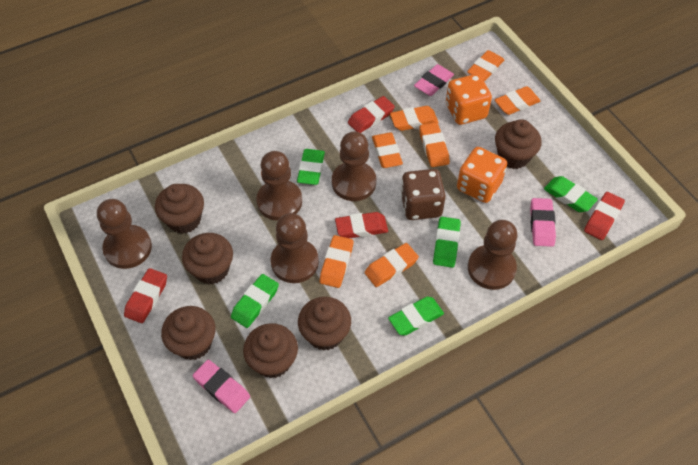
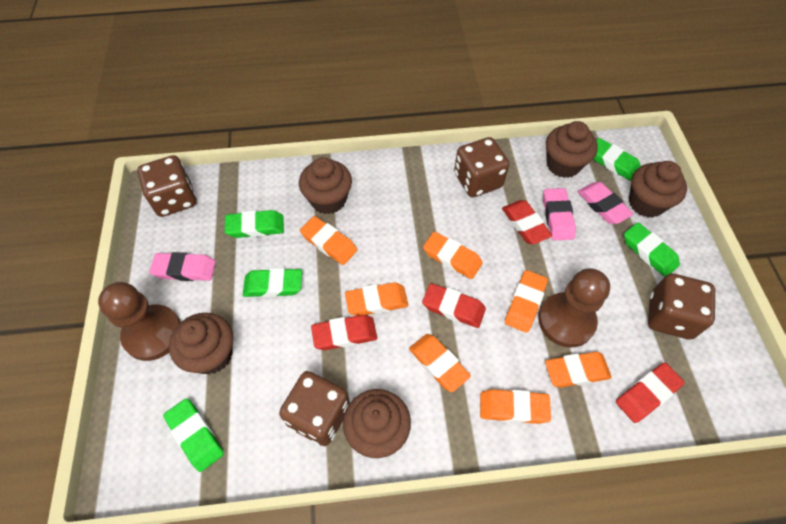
brown cupcake: [155,184,204,234] [161,306,216,360] [182,233,233,285] [243,323,298,378] [298,297,351,351] [495,119,541,169] = 6 -> [169,313,233,375] [299,157,352,214] [343,389,411,458] [546,121,598,178] [629,161,687,218] = 5
brown dice: [401,169,446,220] = 1 -> [137,155,196,217] [279,371,350,446] [454,137,509,197] [648,273,715,339] = 4
brown pawn: [97,199,152,269] [256,151,302,221] [271,213,319,283] [332,131,376,201] [468,220,518,290] = 5 -> [98,282,180,361] [539,268,610,348] = 2
orange dice: [446,74,492,125] [457,147,507,203] = 2 -> none = 0

